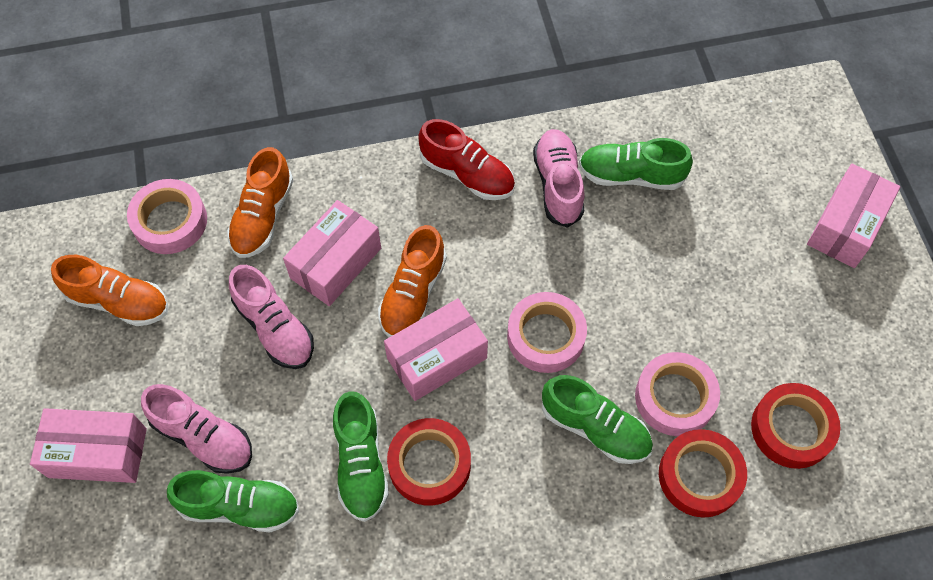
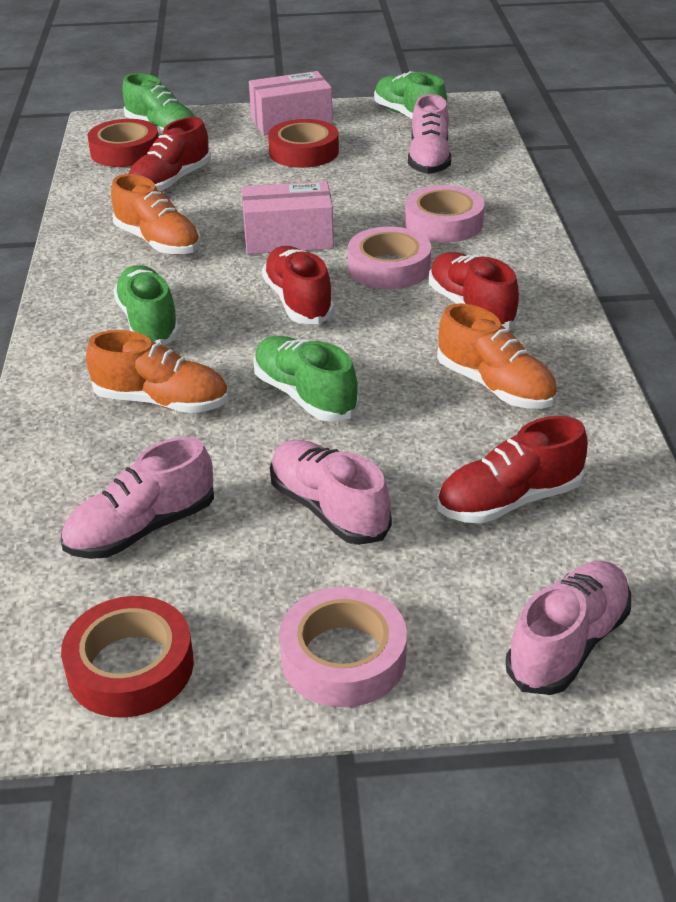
pink box: [30,408,147,483] [283,200,381,306] [384,298,488,401] [807,164,900,268] = 4 -> [242,181,334,254] [249,71,333,135] = 2
pink shoe: [141,384,252,474] [229,265,314,369] [533,129,585,228] = 3 -> [61,437,214,559] [270,440,392,545] [408,94,451,174] [506,561,631,695] = 4
red shoe: [418,119,515,200] = 1 -> [129,117,211,192] [262,246,335,324] [429,252,519,329] [437,416,588,524] = 4

